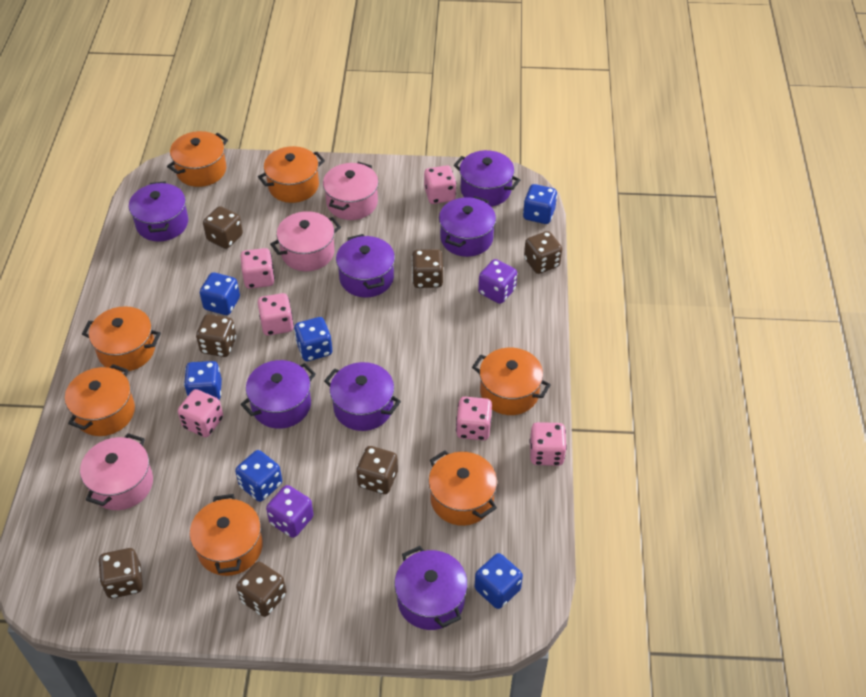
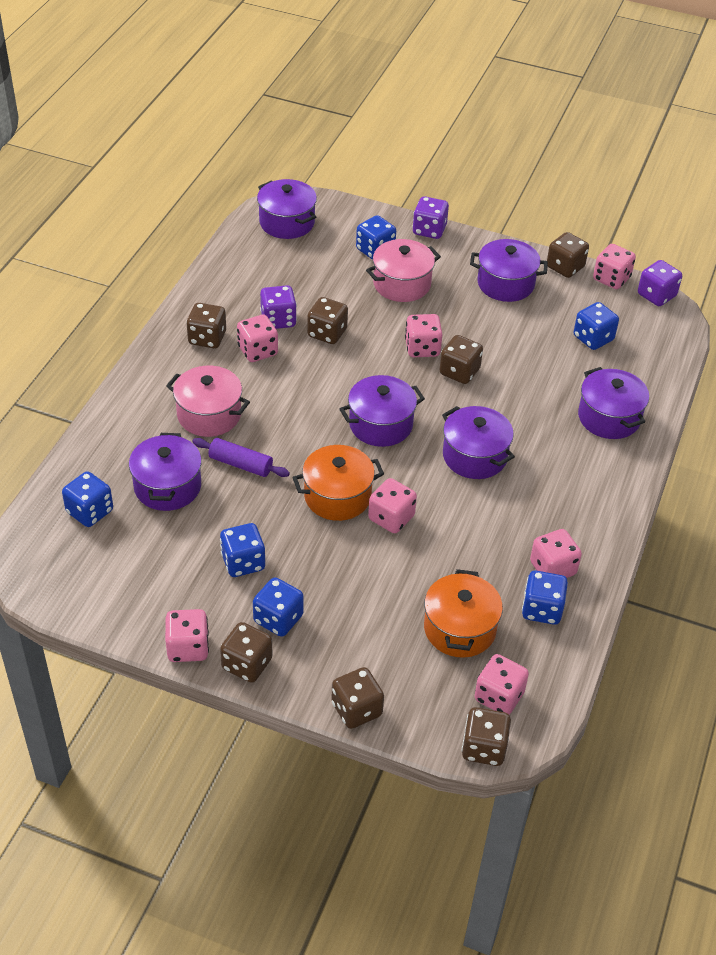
orange pot: [65,364,135,436] [82,306,161,372] [167,131,228,187] [190,494,263,576] [258,146,325,203] [428,450,497,526] [472,348,551,415] = 7 -> [292,445,384,521] [424,569,503,658] = 2
pink dice: [178,389,223,437] [241,248,275,289] [258,293,294,336] [424,165,456,204] [456,397,492,440] [529,422,567,466] = 6 -> [165,609,209,662] [237,315,278,362] [368,478,417,533] [405,314,443,357] [475,654,529,714] [530,529,582,578] [593,244,636,289] = 7
pink pot: [80,433,153,510] [270,211,341,271] [323,162,378,220] = 3 -> [166,366,250,437] [366,239,441,302] = 2
purple dice: [266,485,314,538] [478,259,517,304] = 2 -> [260,285,297,329] [412,196,449,239] [638,260,682,306] = 3
purple pot: [129,181,188,242] [240,360,316,429] [324,362,401,431] [336,234,395,297] [394,546,468,630] [439,196,496,257] [454,150,520,207] = 7 -> [129,433,202,511] [257,179,317,239] [339,375,425,447] [442,406,515,479] [470,239,548,302] [578,367,649,439] = 6
purple rolling pin: none = 0 -> [192,438,290,477] = 1

